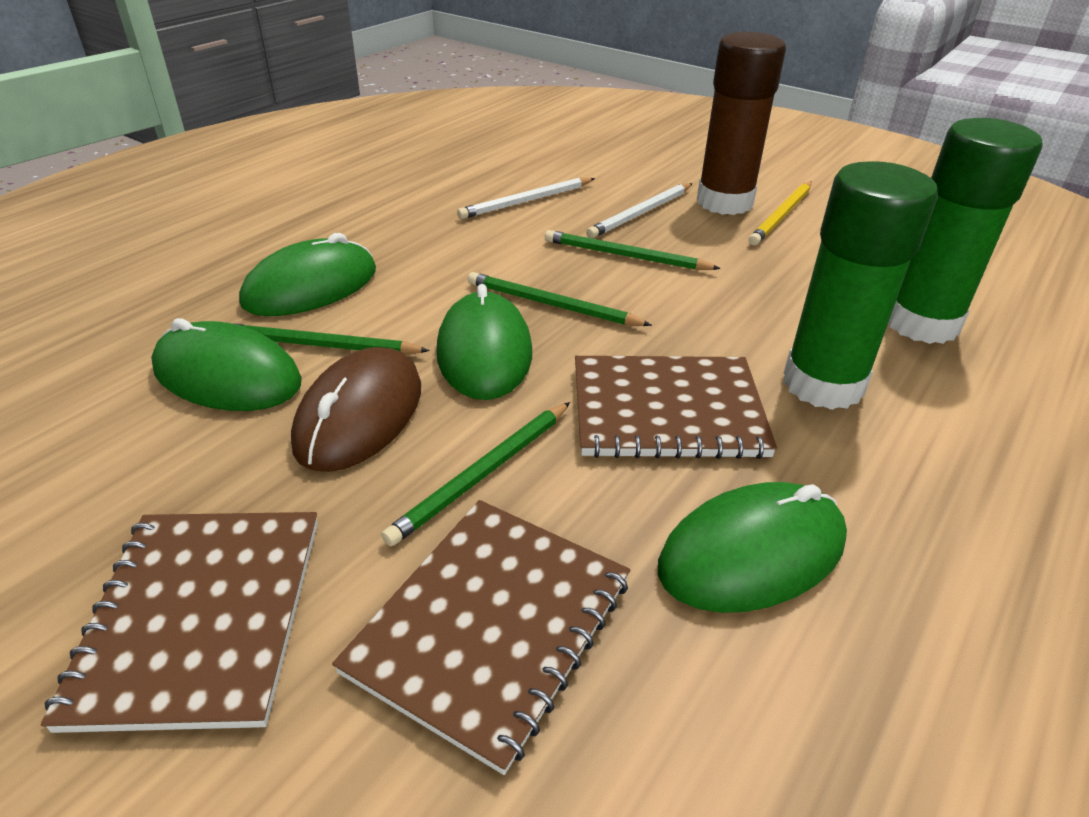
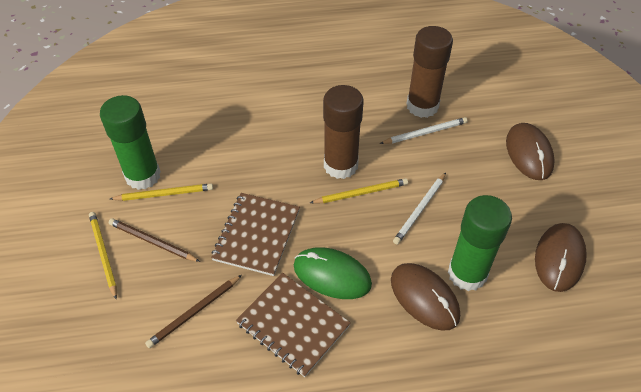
brown glue stick: [697,32,786,215] = 1 -> [323,85,364,179] [407,26,453,118] = 2
brown mouse: [291,347,421,472] = 1 -> [391,263,460,331] [506,123,555,180] [535,223,587,292] = 3
brown notebook: [41,512,318,733] [332,500,630,775] [575,356,777,459] = 3 -> [211,193,300,276] [236,273,351,377] = 2
brown pencil: none = 0 -> [109,218,200,262] [145,275,242,348] = 2
green mouse: [151,318,302,411] [239,233,376,316] [436,284,532,400] [658,482,847,613] = 4 -> [294,247,372,299] = 1
green pencil: [233,323,430,355] [381,402,570,546] [468,272,652,326] [545,230,721,270] = 4 -> none = 0
yellow pencil: [749,182,811,245] = 1 -> [89,212,117,299] [110,183,213,201] [310,178,408,203] = 3

